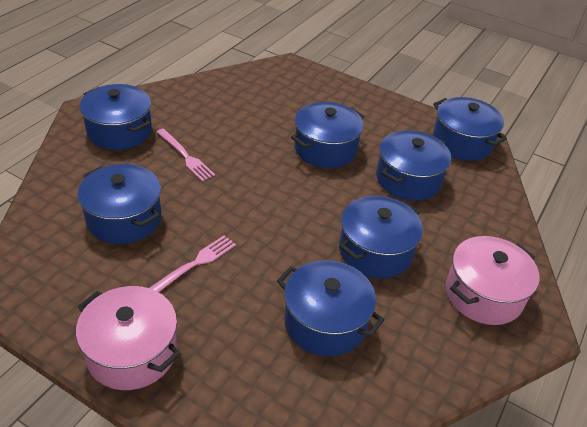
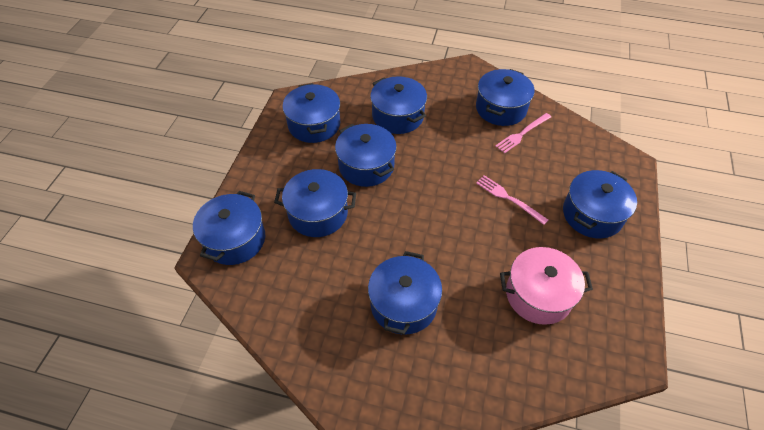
blue pot: [78,164,161,244] [79,84,152,150] [277,260,384,357] [291,102,364,168] [339,196,423,279] [376,130,451,201] [433,97,507,161] = 7 -> [193,191,265,265] [274,169,356,237] [283,83,340,143] [335,124,397,187] [368,251,442,335] [370,76,427,134] [476,69,535,126] [563,170,637,239] = 8
pink pot: [76,286,181,390] [446,236,540,325] = 2 -> [500,247,593,325] = 1

